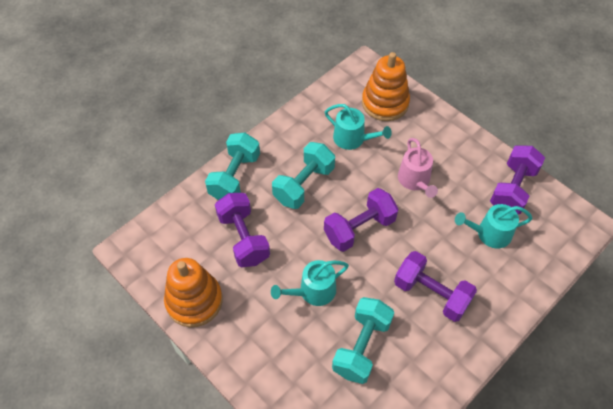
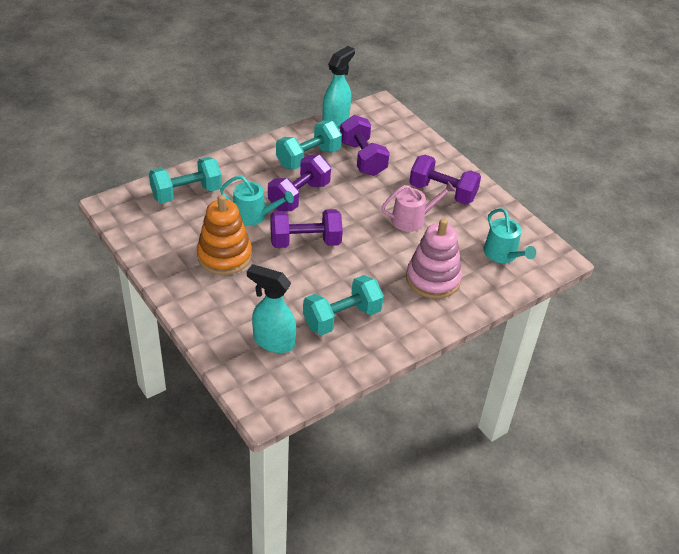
orange stacking toy: [164,258,223,327] [362,52,410,121] = 2 -> [197,194,252,275] = 1
pink stacking toy: none = 0 -> [406,218,462,299] = 1
turquoise spray bottle: none = 0 -> [247,264,296,353] [323,46,355,127] = 2
turquoise watering can: [271,260,349,306] [325,104,392,150] [455,204,533,248] = 3 -> [220,175,294,226] [484,208,536,263] = 2

